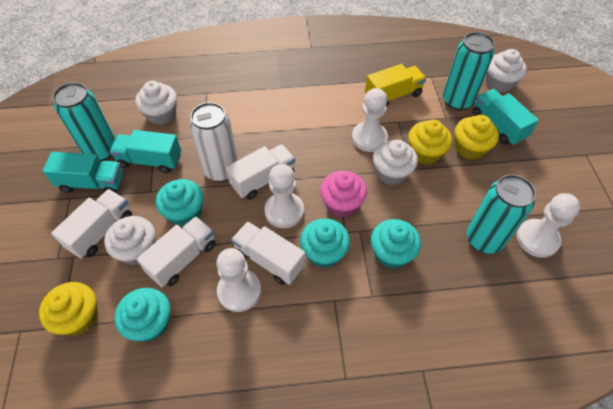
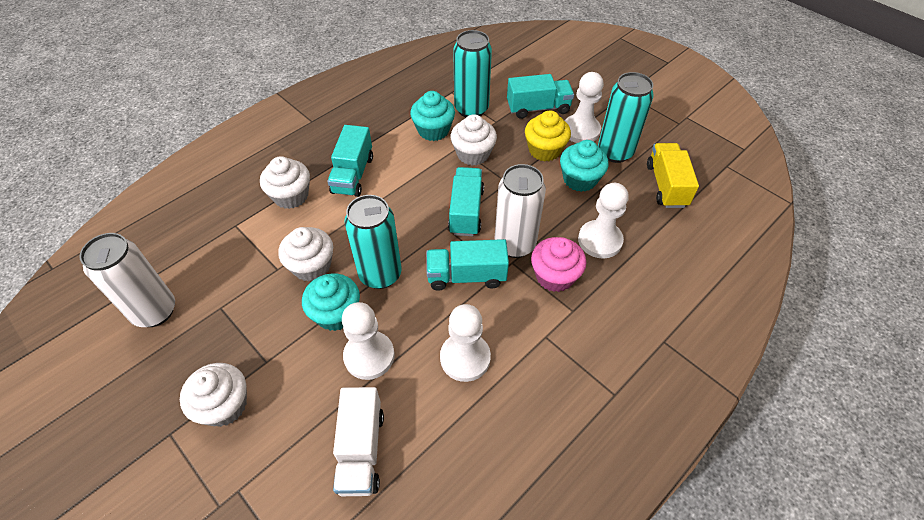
turquoise cupcake: [115,288,171,342] [156,179,204,226] [300,218,350,268] [371,219,421,269] = 4 -> [302,273,360,331] [410,91,455,141] [560,140,609,192] = 3
turquoise truck: [43,152,123,193] [110,130,181,173] [473,89,539,145] = 3 -> [327,125,373,197] [426,239,509,291] [448,167,484,236] [507,74,574,119] = 4
white can: [190,102,238,182] = 1 -> [79,233,175,327] [494,164,546,258] = 2
white truck: [51,189,132,259] [137,217,216,287] [226,144,295,200] [231,221,305,285] = 4 -> [333,387,384,496] = 1
yellow cupcake: [39,282,98,335] [408,119,452,165] [455,115,499,160] = 3 -> [525,110,571,161] = 1

